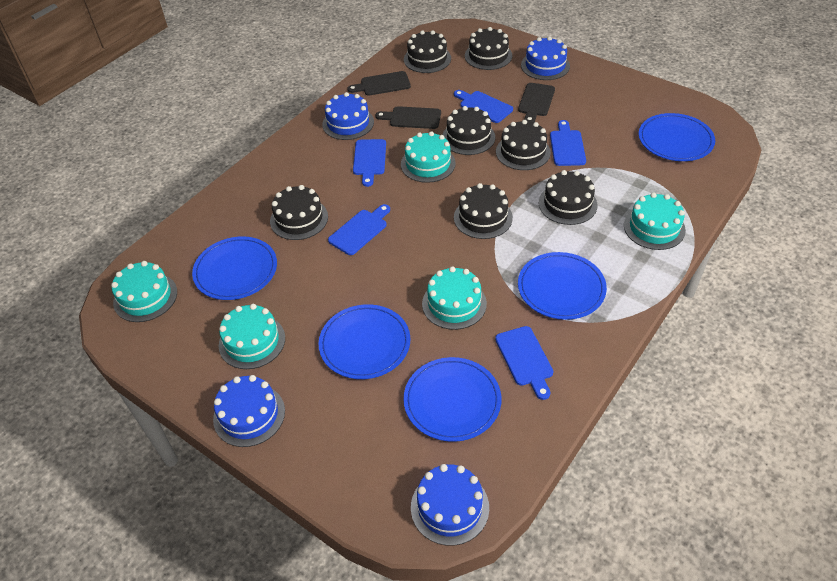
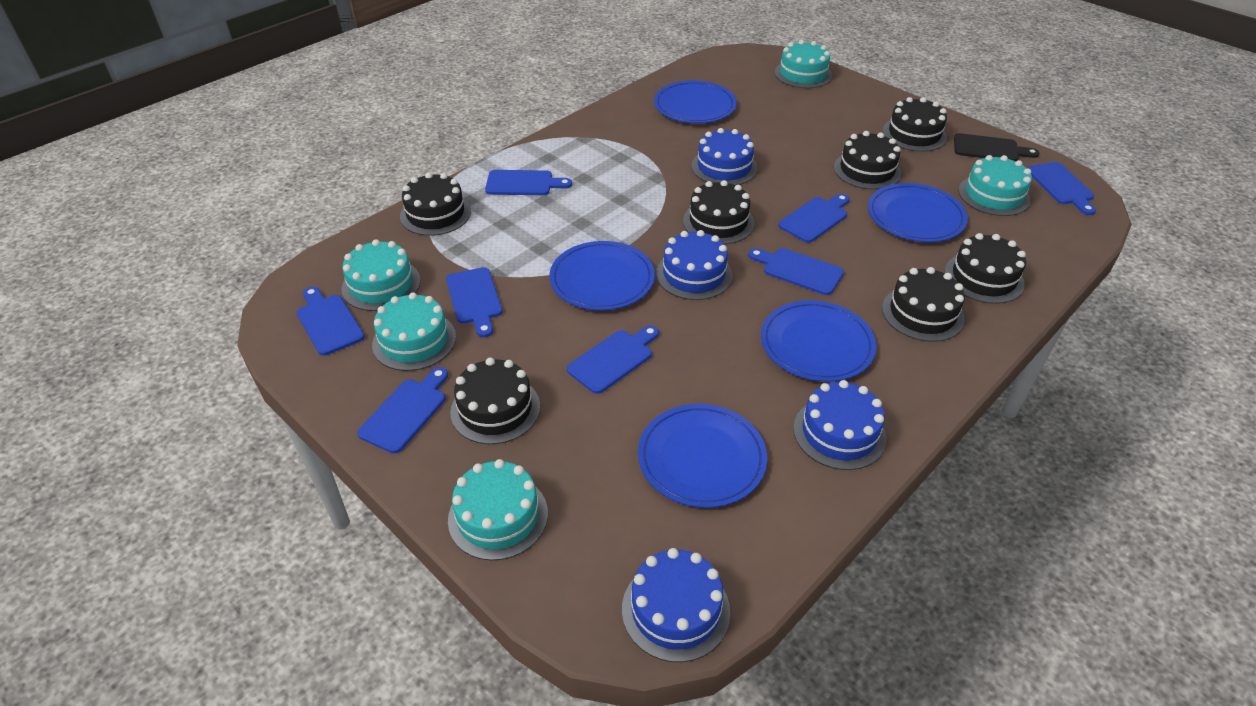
black cutting board: [347,71,411,96] [376,106,441,129] [518,83,555,123] = 3 -> [954,133,1039,161] = 1
blue cutting board: [328,204,390,255] [353,139,386,187] [454,90,513,123] [495,326,553,400] [550,120,586,166] = 5 -> [296,287,365,356] [357,367,448,453] [446,267,502,337] [485,170,572,195] [567,325,659,394] [748,248,844,295] [778,194,849,243] [1028,162,1096,215] = 8

